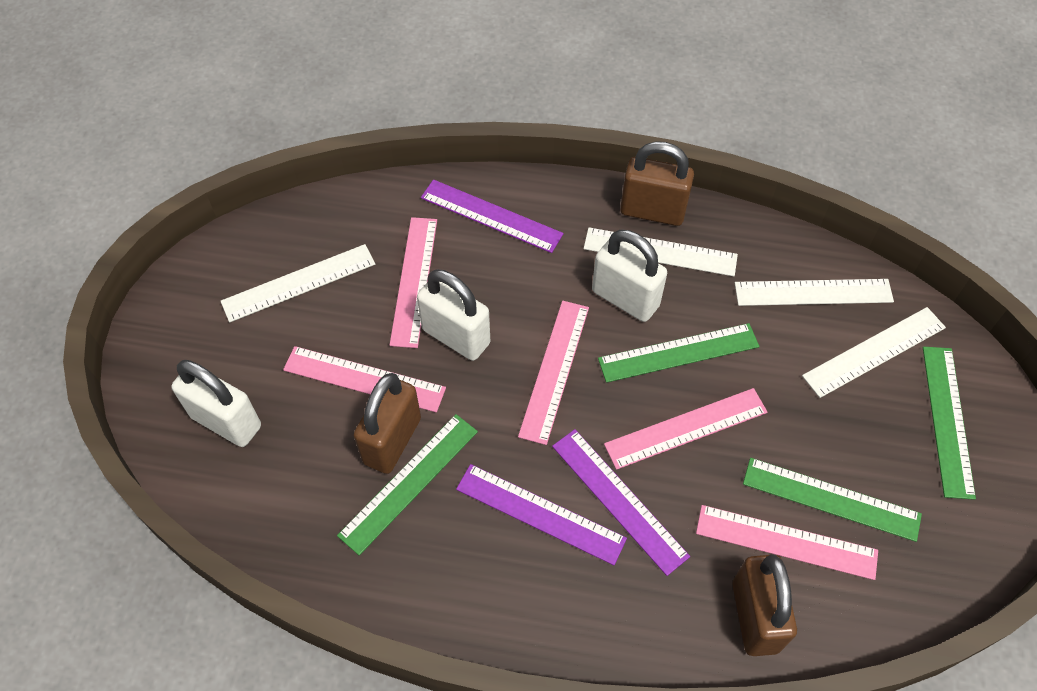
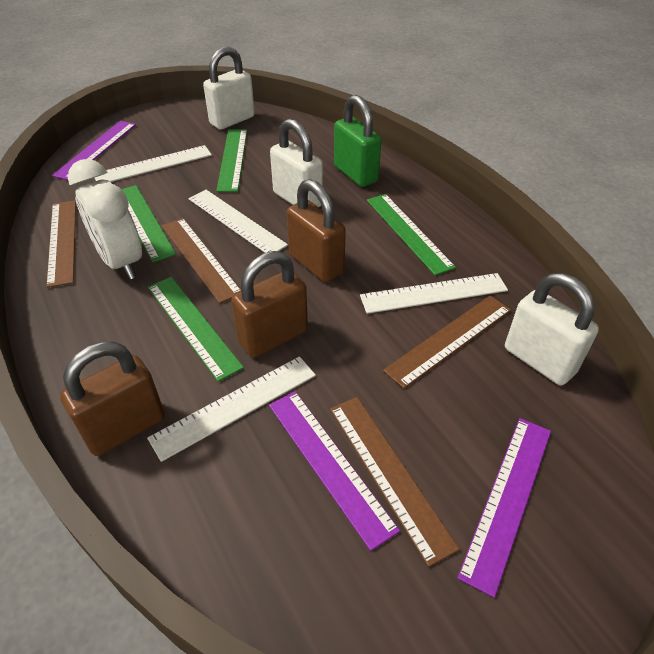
brown ruler: none = 0 -> [46,200,76,288] [162,218,241,303] [330,397,460,567] [383,296,511,389] = 4
green padlock: none = 0 -> [334,95,382,187] = 1
pink ruler: [283,346,446,412] [390,217,437,348] [518,301,589,445] [604,388,768,470] [696,505,878,580] = 5 -> none = 0
white clock: none = 0 -> [68,159,142,279] = 1

